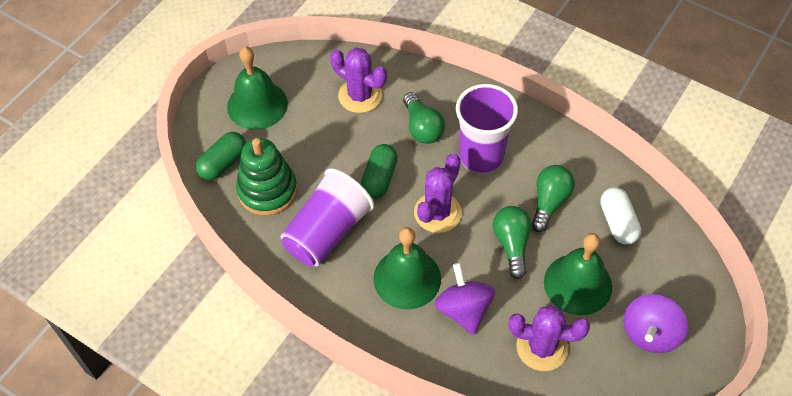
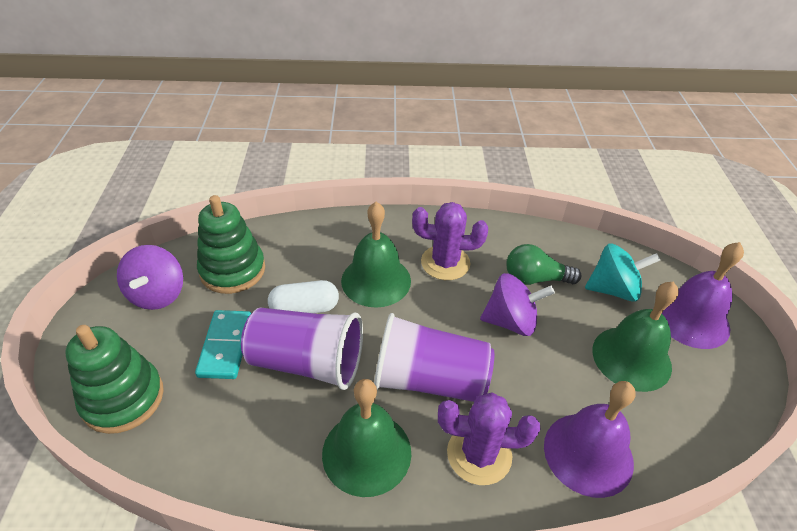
green capsule: [196,132,246,180] [361,144,398,199] = 2 -> none = 0
green light bulb: [403,92,445,144] [493,206,532,279] [532,165,575,232] = 3 -> [506,244,582,285] = 1
green stacking toy: [236,138,297,216] = 1 -> [65,325,164,434] [197,195,265,294] = 2
purple bell: none = 0 -> [544,381,636,498] [662,242,744,349] = 2
purple cactus: [330,48,387,113] [414,154,462,233] [509,305,590,371] = 3 -> [412,202,488,280] [438,393,540,485] = 2
turquoise domino: none = 0 -> [195,310,252,379] = 1
turquoise spinning top: none = 0 -> [585,244,660,302] = 1

